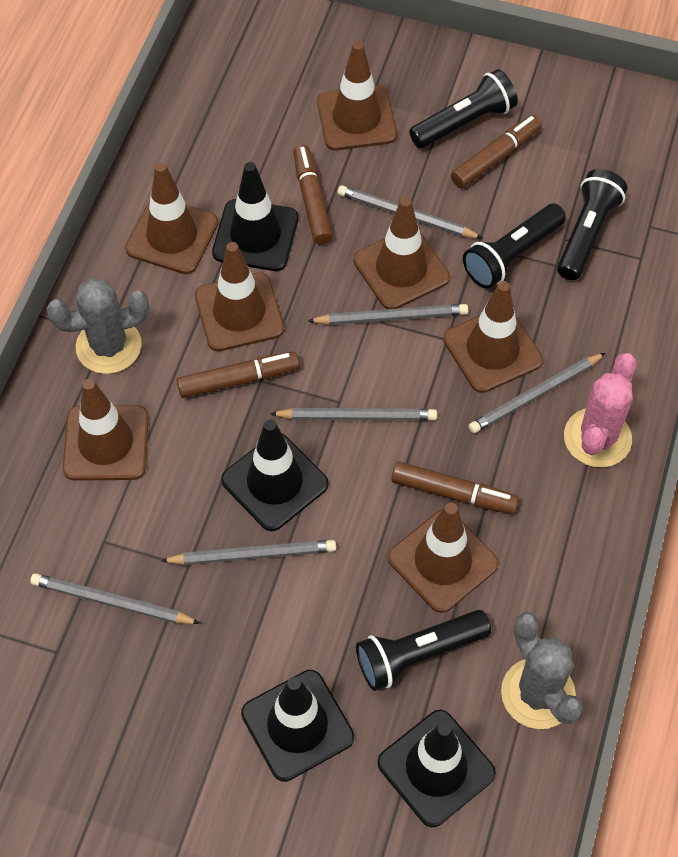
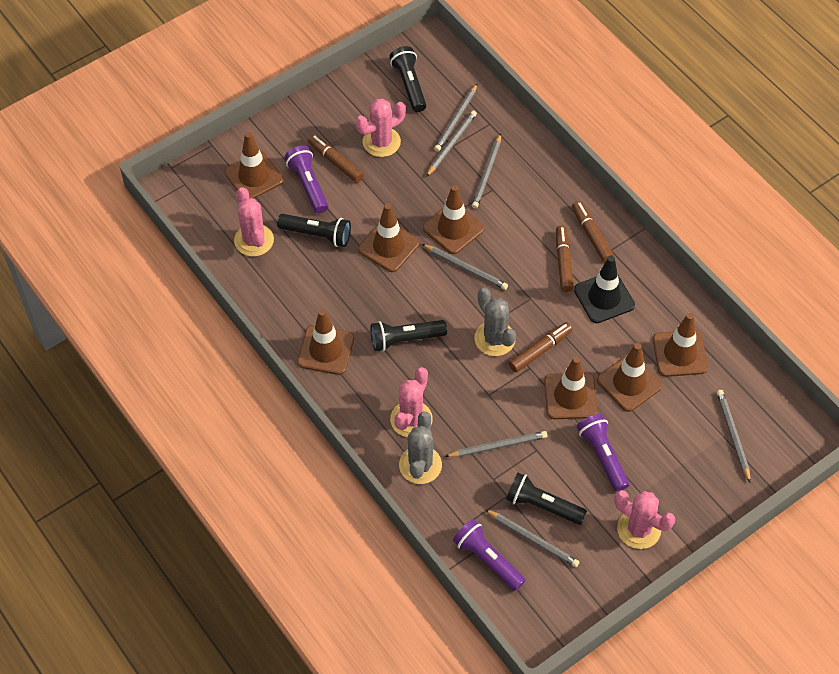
black traffic cone: [212,162,298,271] [221,419,329,531] [241,670,354,782] [377,710,496,827] = 4 -> [574,256,635,323] = 1
grey pencil: [30,573,201,624] [161,540,336,565] [270,408,437,421] [308,304,468,325] [337,185,483,239] [468,353,605,434] = 6 -> [422,244,508,290] [426,110,477,177] [434,83,478,151] [444,431,547,457] [472,133,501,208] [485,509,579,567] [717,390,751,482] = 7
pink cactus: [564,353,637,468] = 1 -> [234,187,274,257] [355,98,406,157] [390,367,433,438] [615,490,675,549] = 4
purple flashlight: none = 0 -> [284,145,328,214] [453,519,526,591] [577,414,629,492] = 3

